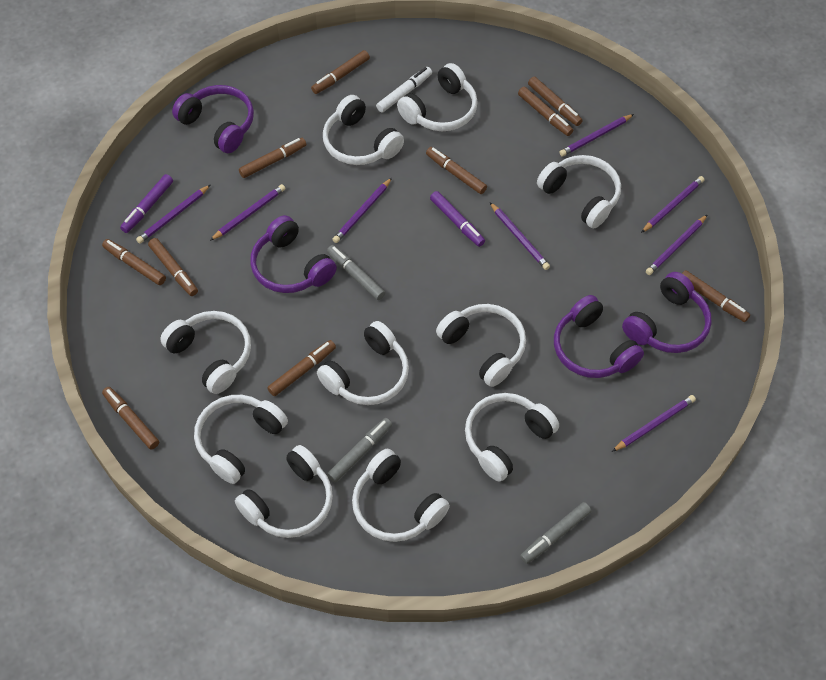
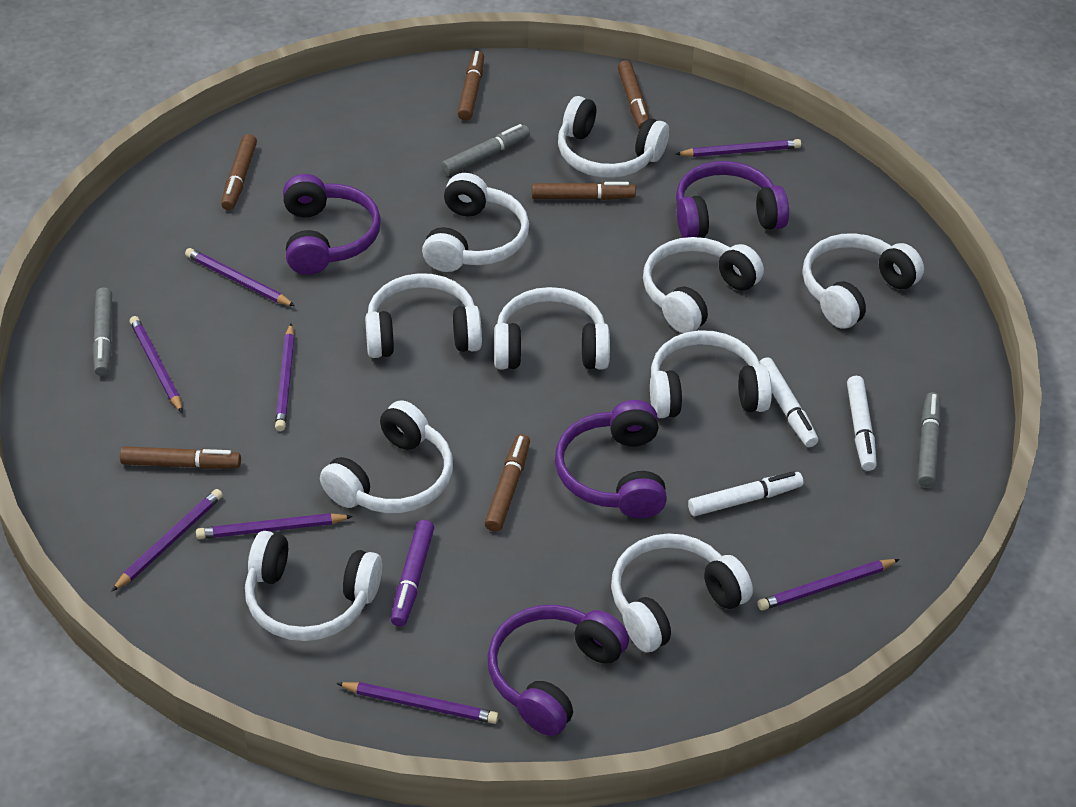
brown marker: [102,239,166,285] [102,387,159,450] [148,238,198,296] [239,138,306,178] [267,340,336,396] [311,50,370,94] [426,147,487,194] [518,87,573,136] [528,77,583,126] [682,270,750,322] = 10 -> [120,446,241,469] [221,134,257,210] [458,51,484,121] [485,434,530,532] [532,182,636,200] [618,60,649,129] = 6
purple marker: [120,174,173,233] [430,191,485,247] = 2 -> [391,520,434,626] = 1
white marker: [376,67,432,113] = 1 -> [688,471,803,516] [759,357,818,447] [847,376,877,471] = 3

